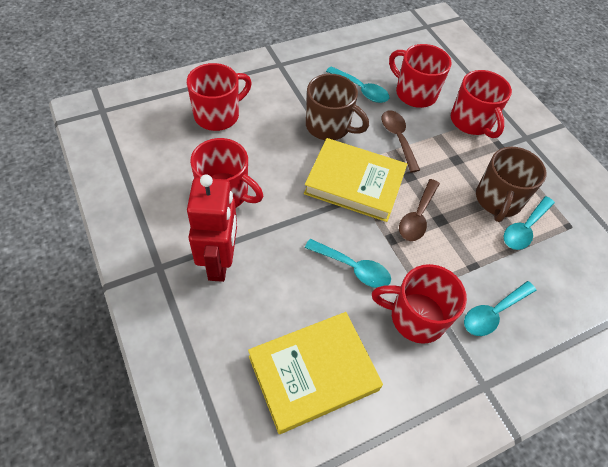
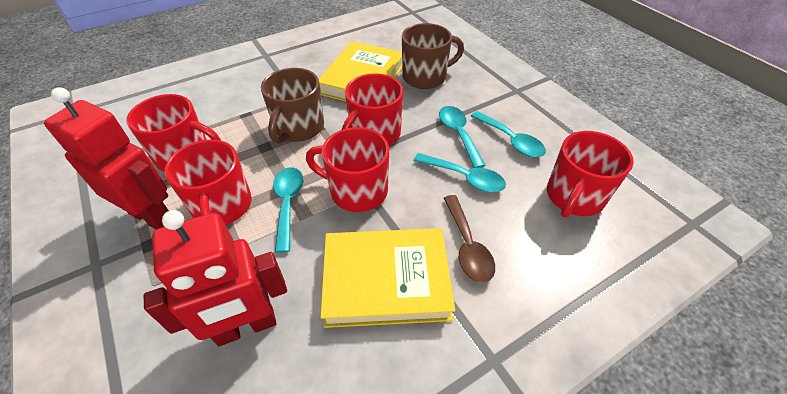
brown spoon: [382,111,420,172] [399,179,440,241] = 2 -> [444,195,495,283] = 1
red robot: [187,174,237,282] = 1 -> [44,87,169,230] [144,210,287,346] = 2

